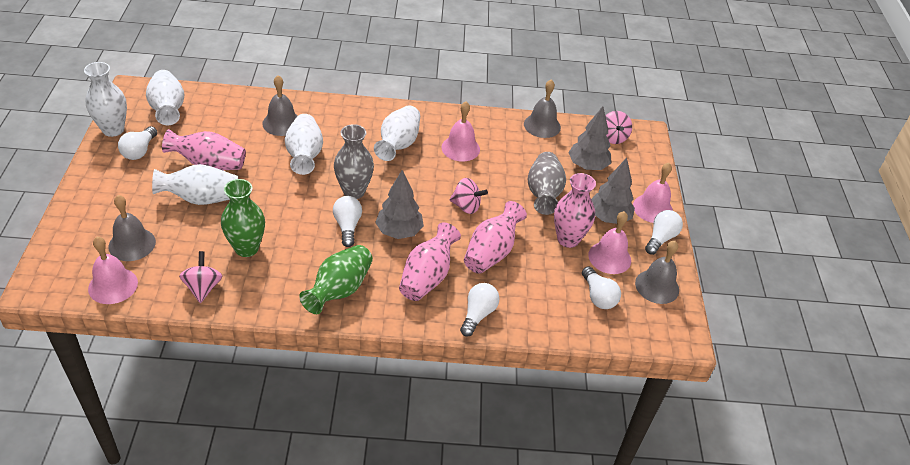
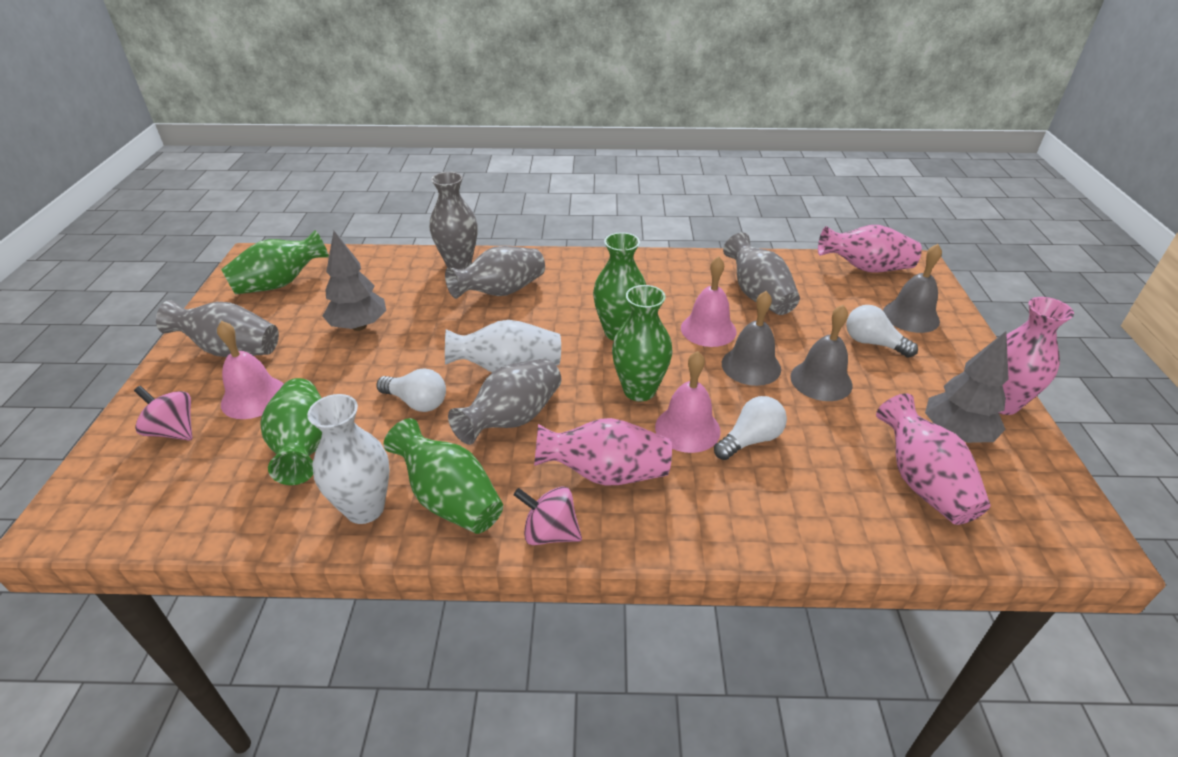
green vase: [221,179,265,257] [299,245,373,314] = 2 -> [221,230,329,295] [260,378,322,485] [384,418,503,534] [593,232,646,341] [612,285,673,401] = 5
grey bell: [109,195,156,261] [262,75,297,136] [524,79,561,138] [635,241,679,304] = 4 -> [722,291,781,386] [790,305,852,401] [883,244,942,333] = 3
grey tree: [375,170,424,239] [568,106,611,170] [591,158,635,224] = 3 -> [323,231,386,331] [925,331,1009,443] = 2
grey vase: [334,124,374,199] [527,152,566,215] = 2 -> [156,300,279,357] [430,172,478,270] [445,246,545,299] [448,359,561,445] [723,232,800,315] = 5
pink bell: [88,237,138,304] [442,101,480,161] [588,211,631,274] [633,163,673,223] = 4 -> [217,321,284,419] [655,351,721,453] [681,256,736,347] = 3
pink spinning top: [179,251,222,303] [449,178,488,214] [605,111,632,144] = 3 -> [134,386,192,441] [514,486,582,545] = 2
white light bulb: [118,126,157,160] [333,196,362,247] [460,283,500,337] [582,266,621,309] [645,210,683,255] = 5 -> [376,368,446,412] [714,396,787,460] [846,305,918,358] = 3
white vase: [84,62,127,137] [146,70,184,125] [152,164,238,205] [285,114,323,175] [374,106,420,161] = 5 -> [307,394,390,524] [445,320,561,373] = 2

